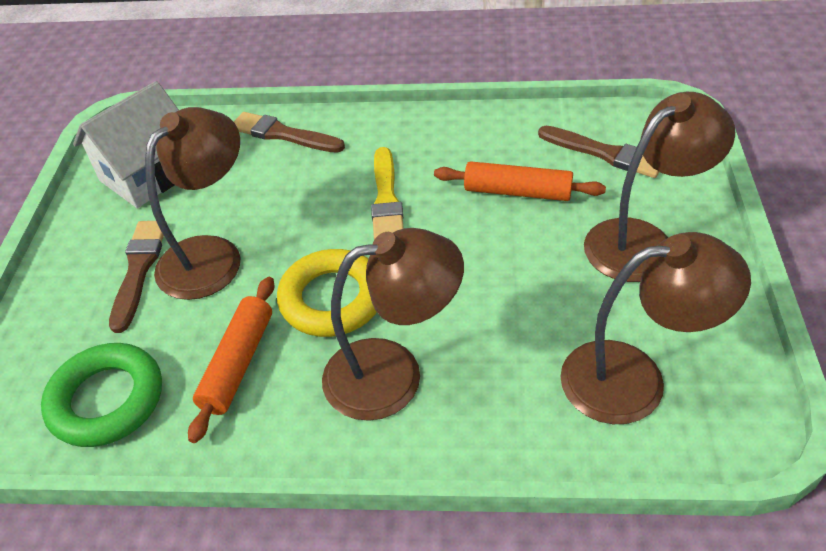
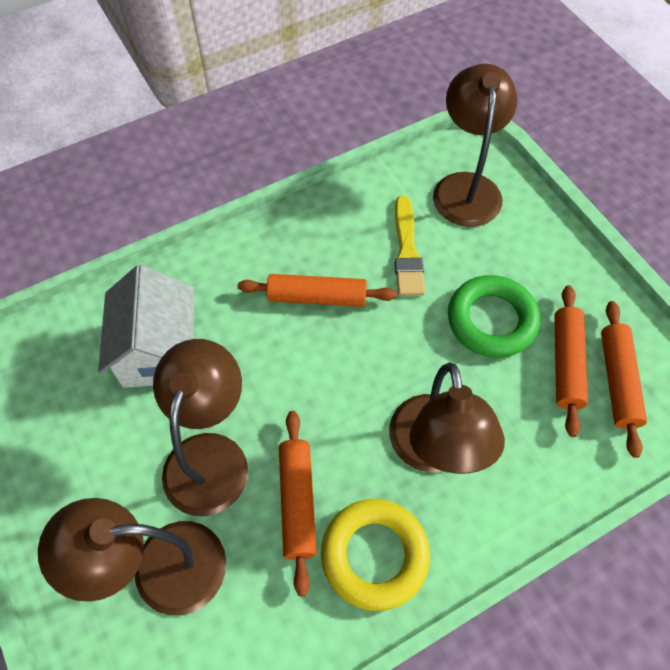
brown brush: [109,221,167,333] [234,112,345,153] [538,126,659,178] = 3 -> none = 0
orange rolling pin: [188,277,275,443] [434,161,606,201] = 2 -> [238,274,397,307] [279,411,317,596] [554,285,588,437] [601,301,647,458] = 4

